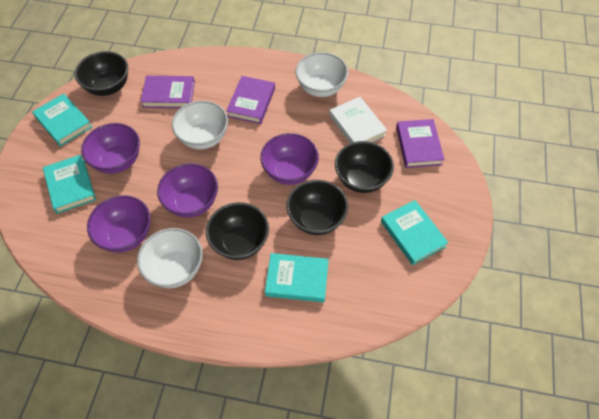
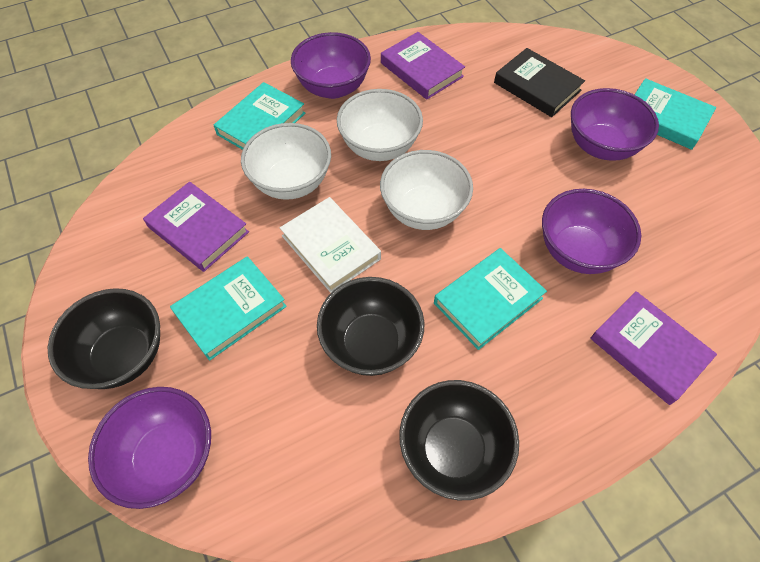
black book: none = 0 -> [494,48,585,117] = 1
black bowl: [75,51,128,96] [206,202,269,260] [286,180,348,235] [335,141,394,193] = 4 -> [48,288,160,389] [317,277,425,376] [399,380,519,500] = 3

